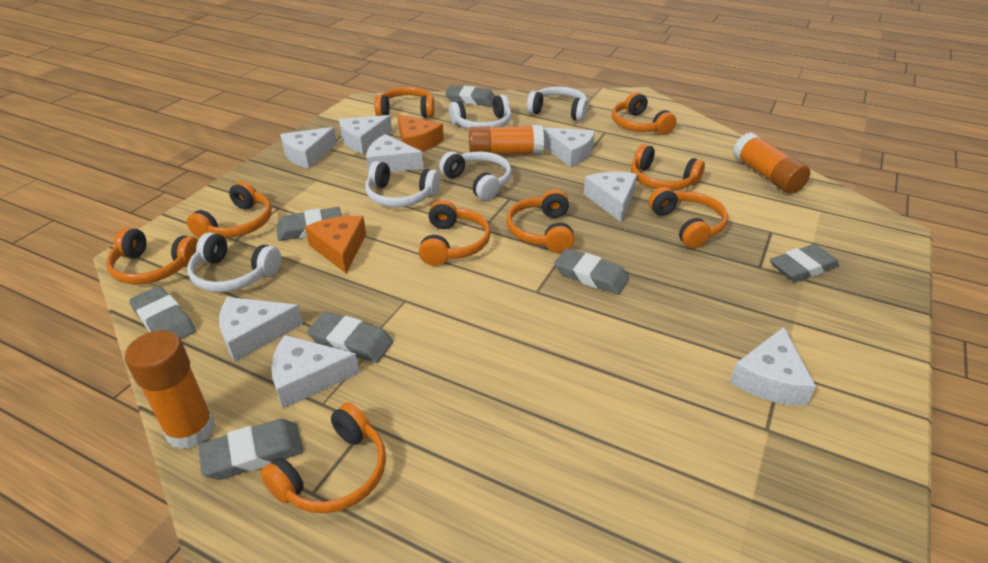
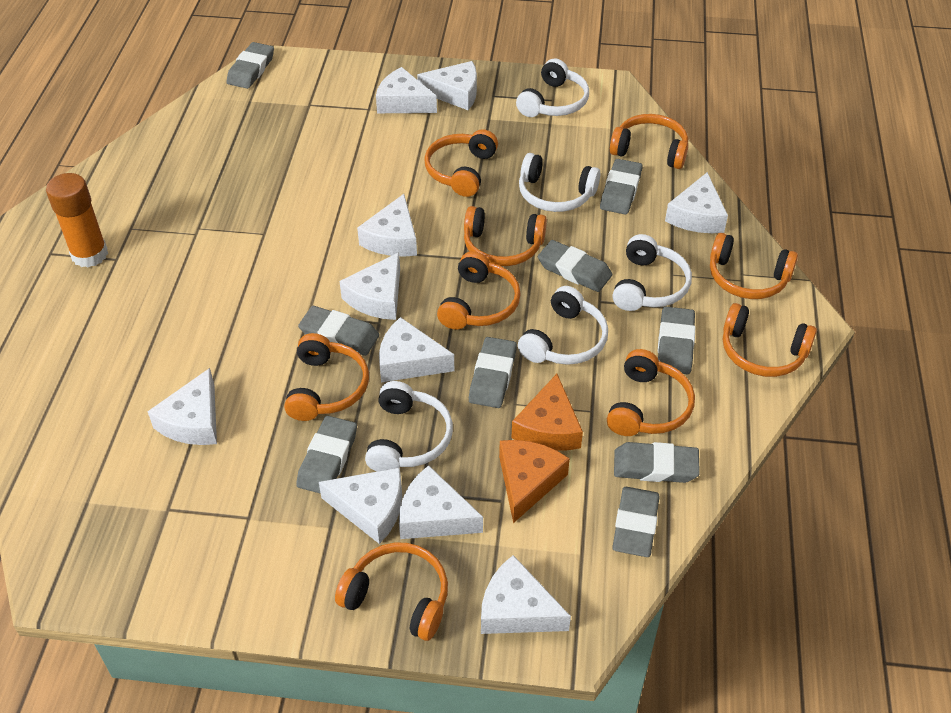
grey eraser: [129,286,196,339] [198,419,303,480] [276,207,342,241] [307,312,393,363] [445,86,495,106] [554,248,629,295] [770,244,839,282] = 7 -> [226,42,274,89] [296,416,357,494] [298,306,379,356] [469,337,517,408] [538,240,612,292] [600,159,642,215] [612,487,660,557] [614,442,700,483] [658,307,695,374] = 9
orange glue stick: [125,330,215,449] [469,125,544,155] [733,132,810,194] = 3 -> [46,173,108,267] = 1
white cheese: [219,297,303,362] [271,335,359,409] [280,127,337,169] [339,115,392,154] [366,134,424,173] [543,127,595,167] [584,172,637,222] [730,327,816,406] = 8 -> [147,368,217,445] [319,468,402,544] [339,252,400,320] [357,194,417,257] [376,67,437,113] [379,317,454,382] [399,465,483,539] [417,61,477,110] [481,555,571,634] [665,172,728,233] = 10

